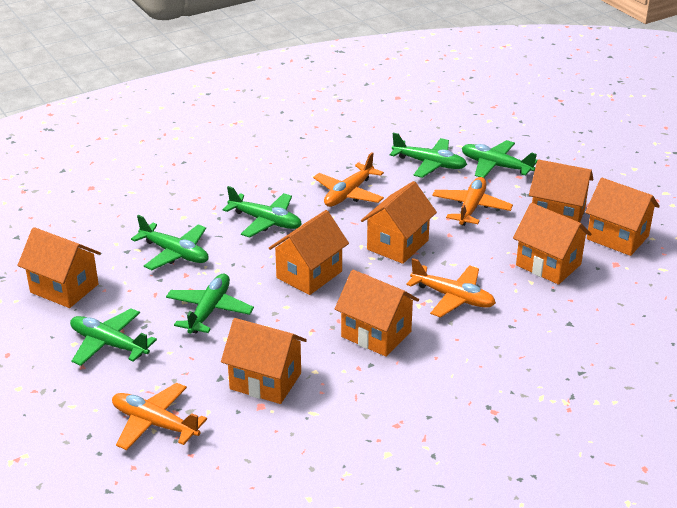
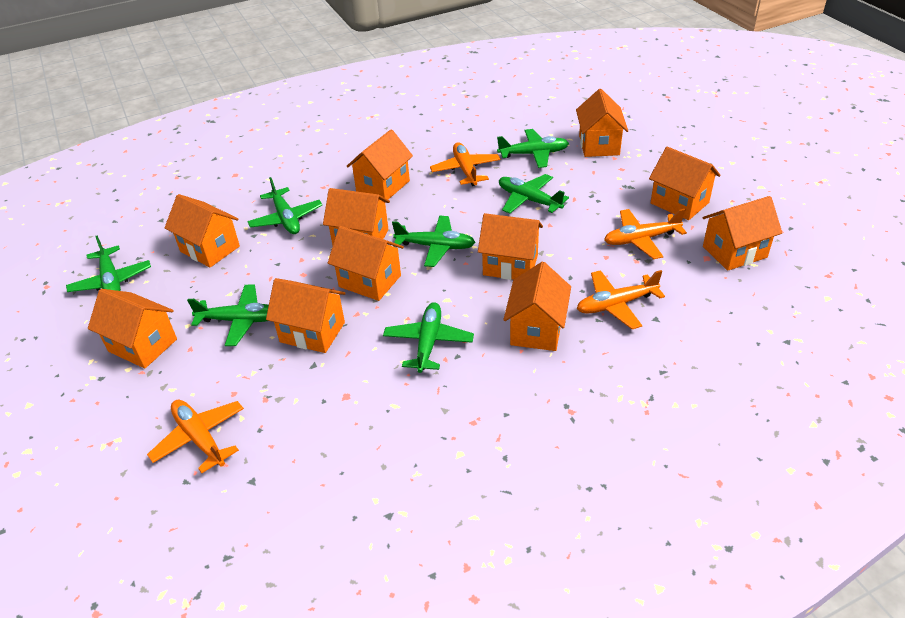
green plane: [70,308,157,366] [131,215,209,270] [166,274,254,334] [223,186,302,238] [390,133,467,178] [462,140,537,178] = 6 -> [66,235,151,292] [187,285,269,346] [247,177,322,234] [383,302,474,373] [392,216,475,267] [497,129,569,168] [499,174,569,214] = 7
orange house: [17,227,101,308] [221,318,307,404] [269,210,349,295] [335,270,419,357] [361,181,437,264] [513,203,592,285] [529,159,594,222] [585,178,660,256] = 8 -> [88,289,177,369] [165,194,240,267] [266,278,346,353] [323,188,390,245] [328,226,404,301] [347,130,413,200] [478,213,543,280] [503,262,571,351] [576,89,628,157] [649,147,721,220] [703,196,782,271] = 11

